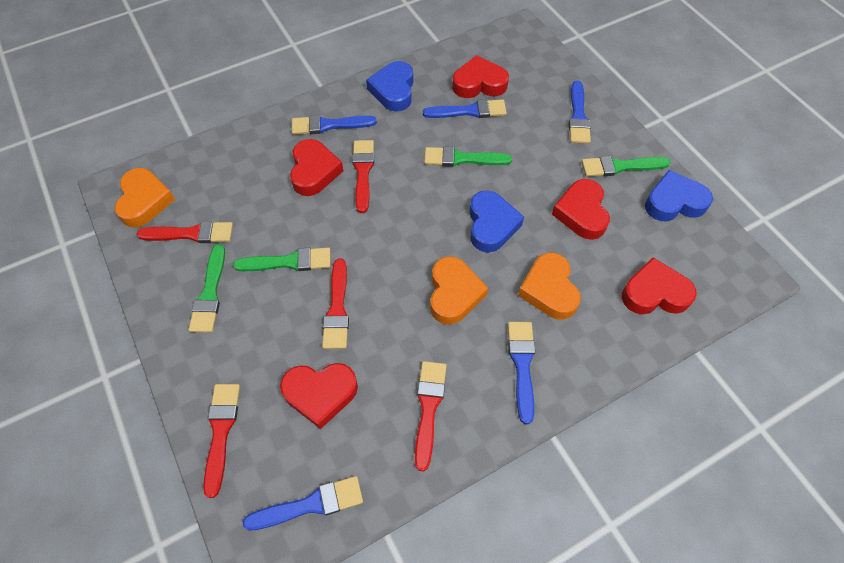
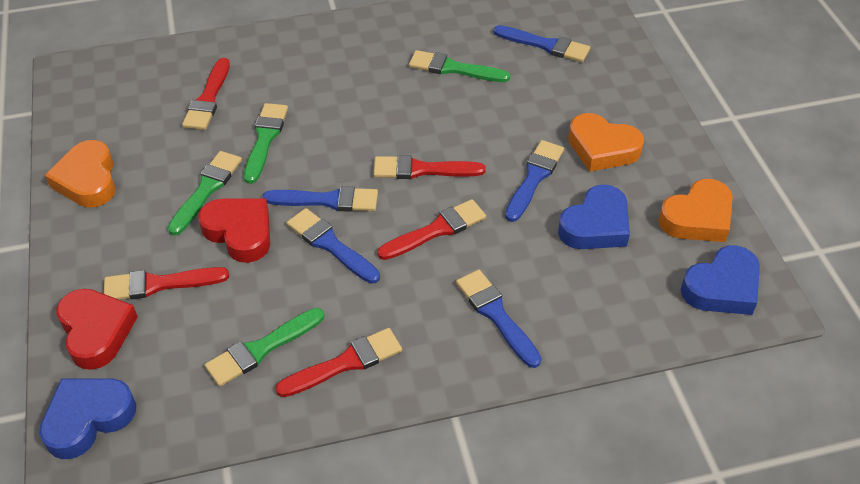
red heart: [280,363,358,429] [290,139,343,196] [452,55,509,98] [552,179,610,240] [622,257,697,314] = 5 -> [56,289,138,370] [198,198,270,263] = 2

